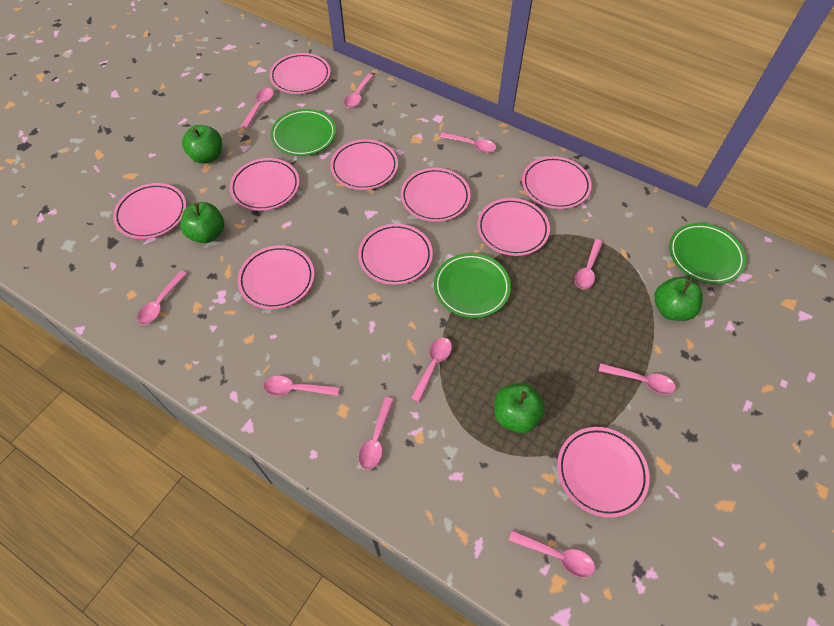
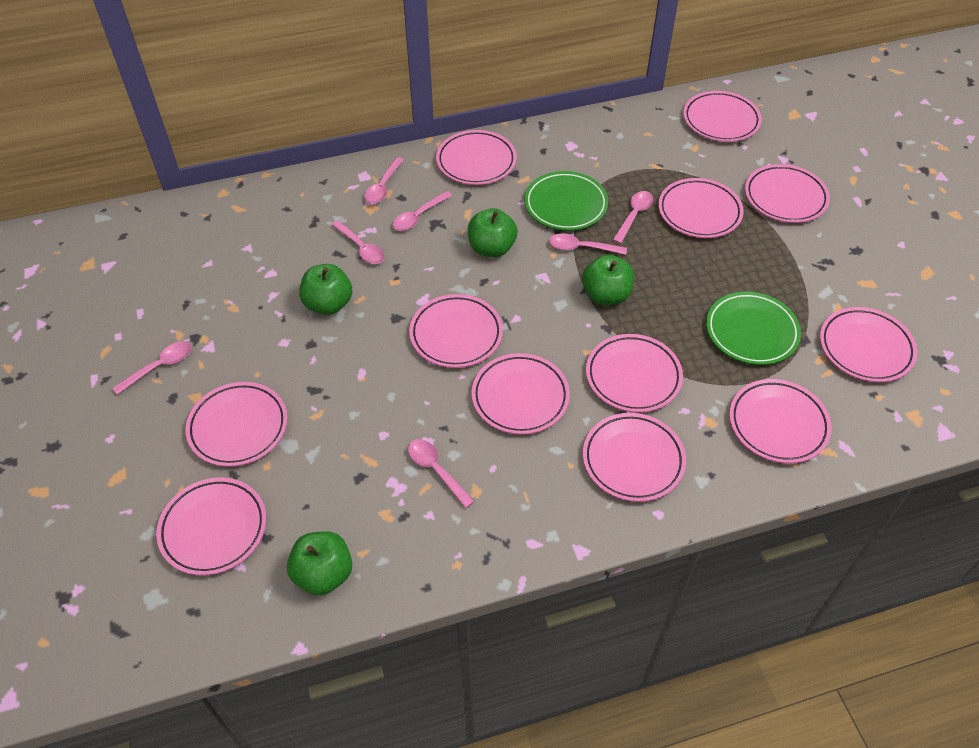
green plate: [271,109,336,156] [434,253,511,318] [669,223,746,284] = 3 -> [524,171,608,231] [706,292,801,365] = 2
pink plate: [113,183,186,239] [230,158,299,211] [238,245,314,309] [269,53,331,94] [330,139,398,190] [358,224,433,285] [401,168,471,222] [477,198,550,256] [522,156,592,209] [557,427,650,518] = 10 -> [156,477,266,575] [186,382,288,467] [409,294,503,368] [436,130,517,185] [472,353,570,435] [583,413,686,502] [586,334,683,413] [658,178,744,238] [683,91,762,142] [729,379,832,464] [745,164,830,223] [820,307,917,382] = 12
pink spoon: [137,271,187,325] [241,88,274,129] [263,376,339,396] [344,74,374,108] [359,397,394,470] [411,337,452,402] [440,132,497,153] [509,530,595,578] [575,239,603,289] [599,363,676,395] = 10 -> [112,341,191,395] [332,220,385,264] [364,157,404,204] [392,191,452,231] [408,439,475,508] [549,234,627,255] [613,191,653,244] = 7

